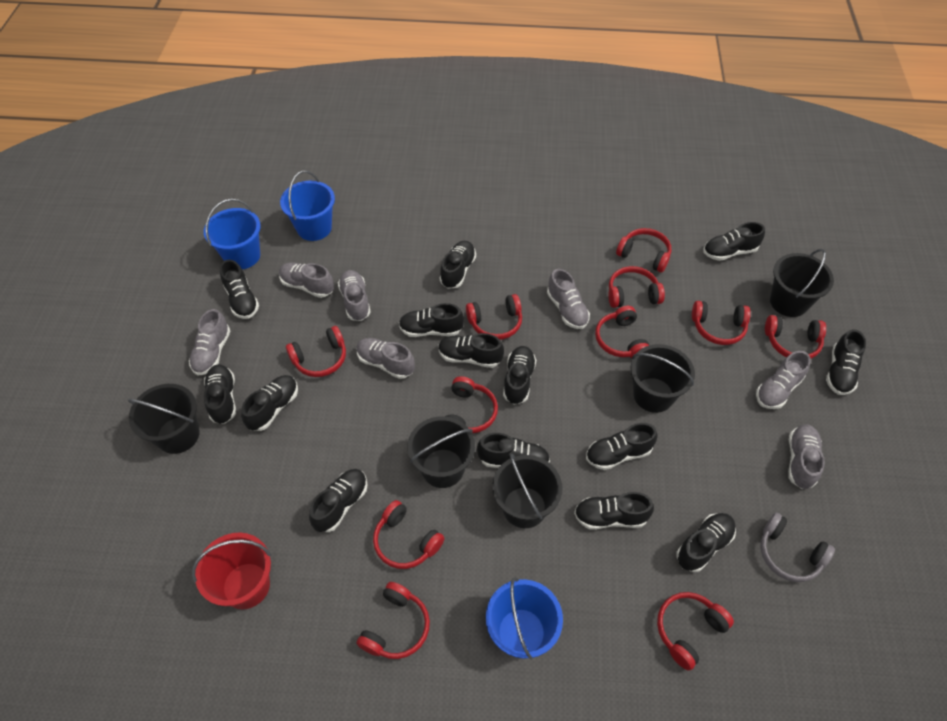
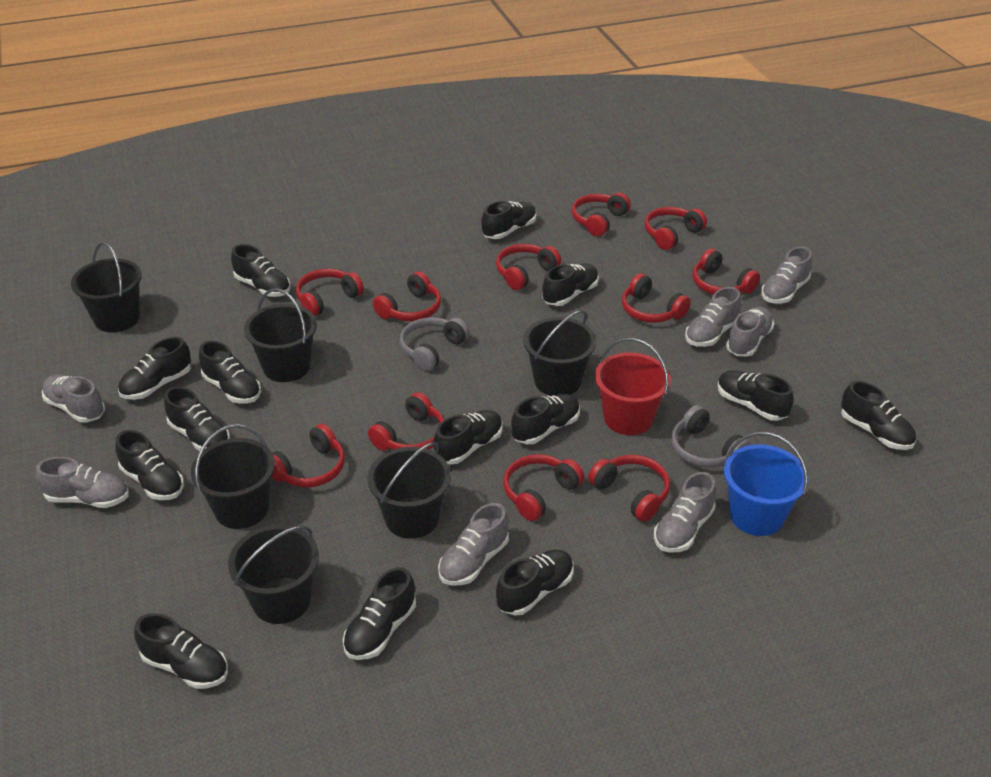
black bucket: [128,384,200,454] [407,416,475,488] [492,454,563,528] [631,344,695,413] [770,249,834,317] = 5 -> [71,242,142,333] [191,424,275,529] [228,525,319,624] [244,288,317,382] [367,442,451,539] [523,310,596,396] = 6
blue bucket: [204,199,261,269] [280,171,335,241] [486,577,563,660] = 3 -> [724,432,809,536] = 1
grey headphones: [760,512,835,582] = 1 -> [400,317,470,371] [671,405,751,468] = 2

